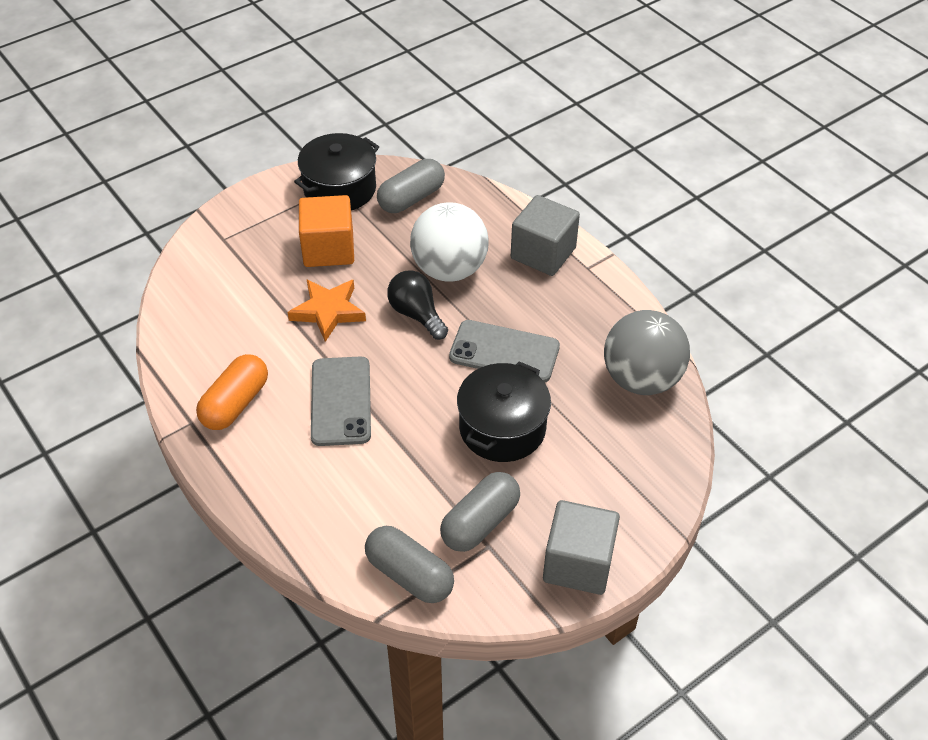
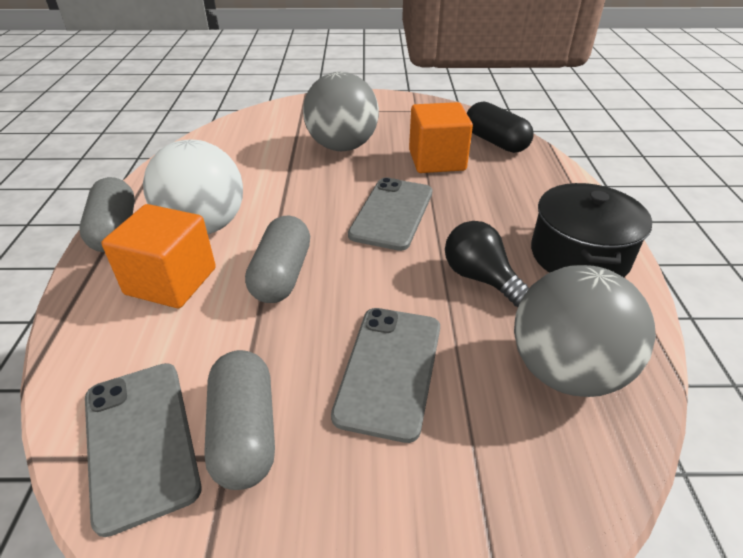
black capsule: none = 0 -> [467,102,534,153] = 1
black pot: [294,133,379,211] [457,361,551,462] = 2 -> [531,183,652,277] = 1
grey ball: [604,310,690,395] = 1 -> [303,72,379,151] [514,265,656,397] = 2
grey cube: [511,195,580,276] [543,500,620,595] = 2 -> none = 0
grey phone: [311,356,371,446] [449,320,560,382] = 2 -> [85,363,201,537] [331,308,440,443] [348,178,432,251] = 3
orange capsule: [196,354,268,430] = 1 -> none = 0
orange cube: [299,195,354,267] = 1 -> [102,204,216,308] [409,102,473,173] = 2
orange star: [287,280,366,342] = 1 -> none = 0

